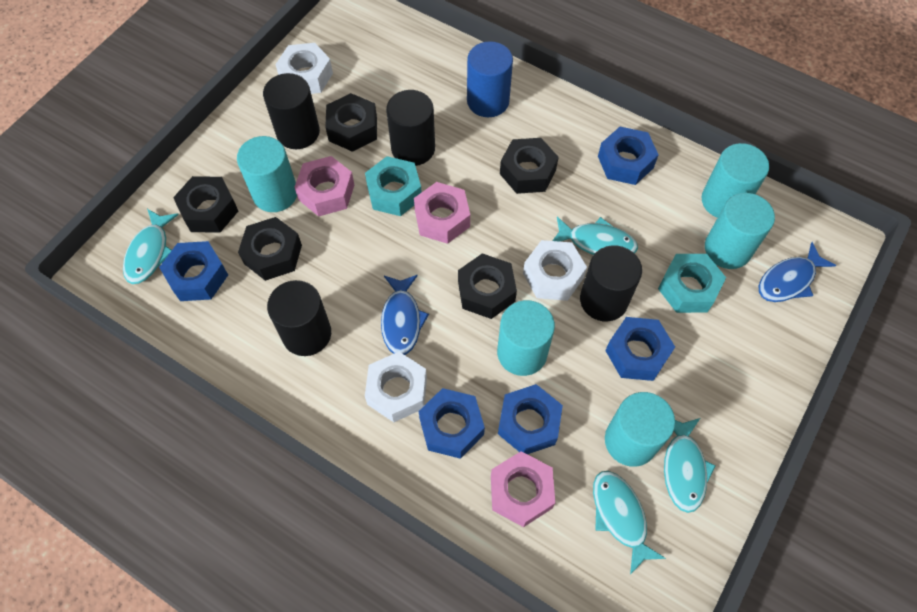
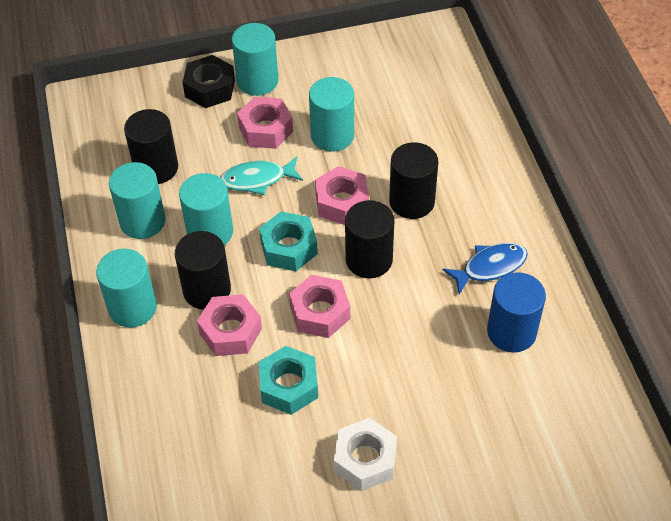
black nut: [173,176,238,233] [238,217,302,281] [325,93,377,152] [458,253,517,319] [500,138,559,194] = 5 -> [182,55,235,108] = 1
blue fish: [381,275,429,355] [759,242,837,302] = 2 -> [442,243,528,294] = 1
blue nut: [159,241,228,301] [419,388,485,459] [498,384,563,454] [598,127,658,185] [605,317,675,381] = 5 -> none = 0
pink nut: [294,156,354,216] [414,182,470,244] [491,451,555,527] = 3 -> [197,294,262,356] [237,97,293,149] [289,275,350,338] [315,166,369,225] = 4
turquoise fish: [123,209,179,284] [552,217,638,255] [593,471,666,575] [664,418,716,513] = 4 -> [220,156,303,195] = 1
white nut: [275,43,333,94] [365,352,427,422] [523,240,587,301] = 3 -> [334,418,397,491] = 1

